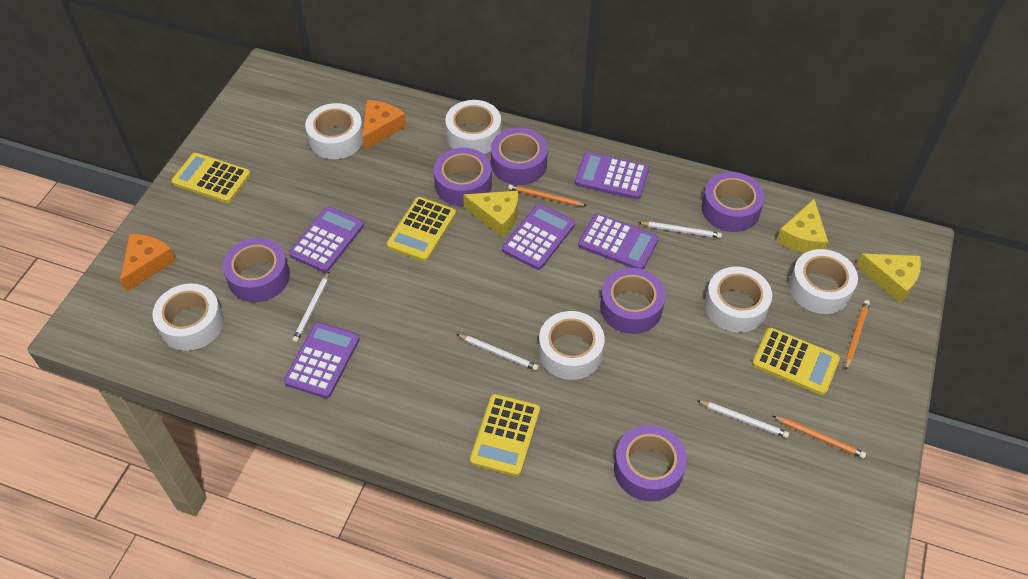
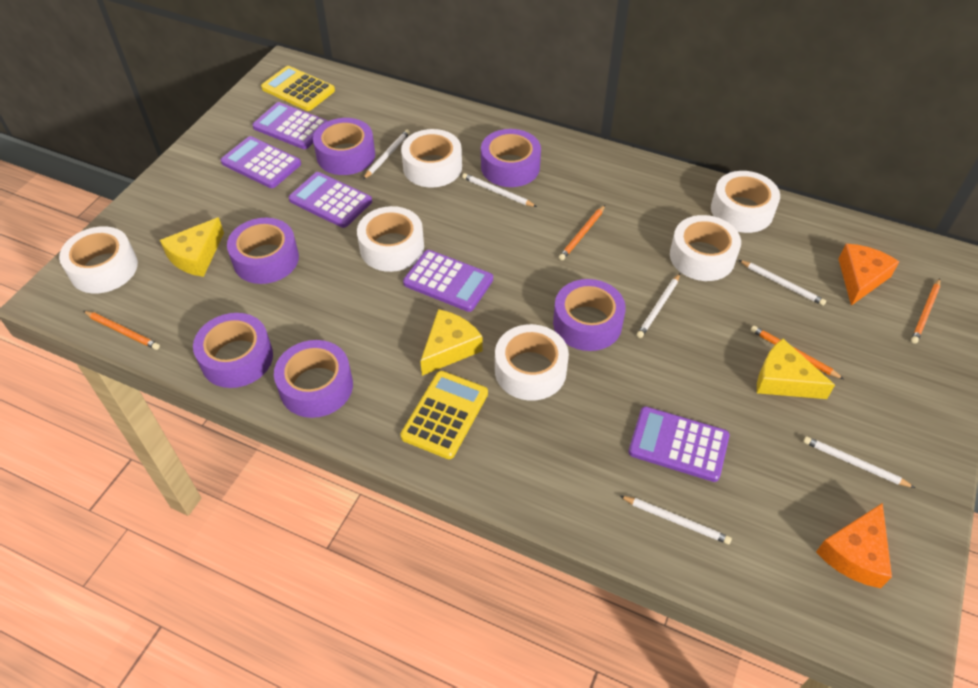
orange pencil: [508,184,587,206] [773,416,866,458] [845,300,870,370] = 3 -> [83,311,160,350] [559,205,605,260] [751,326,844,379] [911,279,940,344] = 4
white pencil: [292,272,329,343] [456,334,539,371] [638,221,722,238] [697,400,789,438] = 4 -> [363,130,410,179] [462,173,537,207] [620,496,732,544] [637,274,680,338] [739,260,826,306] [803,436,915,488] = 6
yellow calculator: [172,153,251,203] [387,197,456,262] [470,394,540,476] [752,328,840,395] = 4 -> [261,66,335,111] [401,371,488,459] = 2

